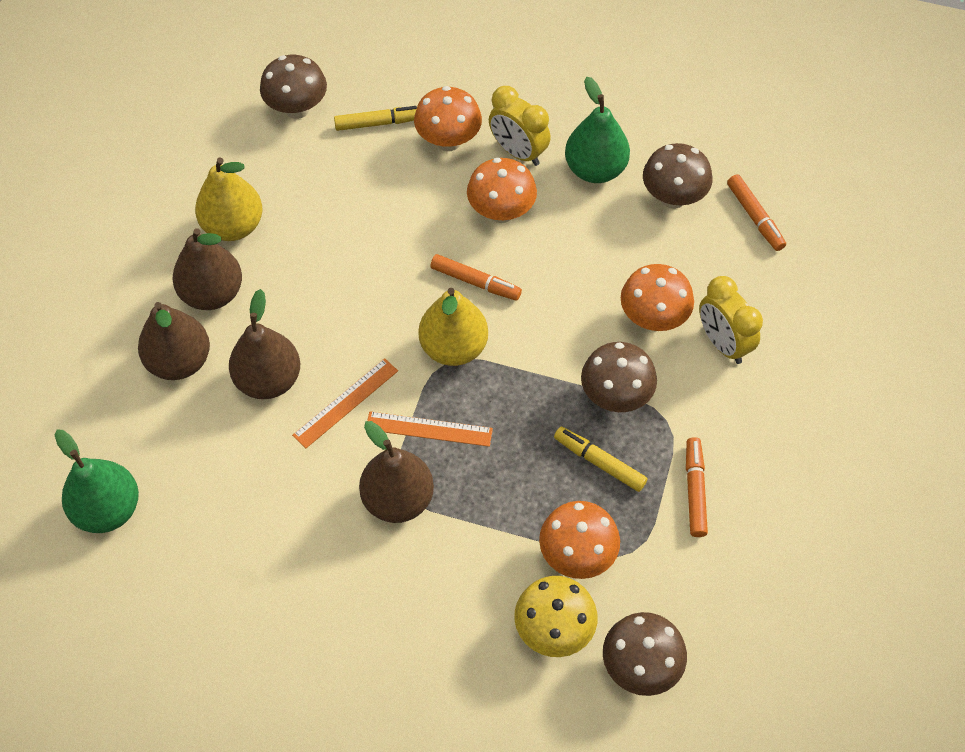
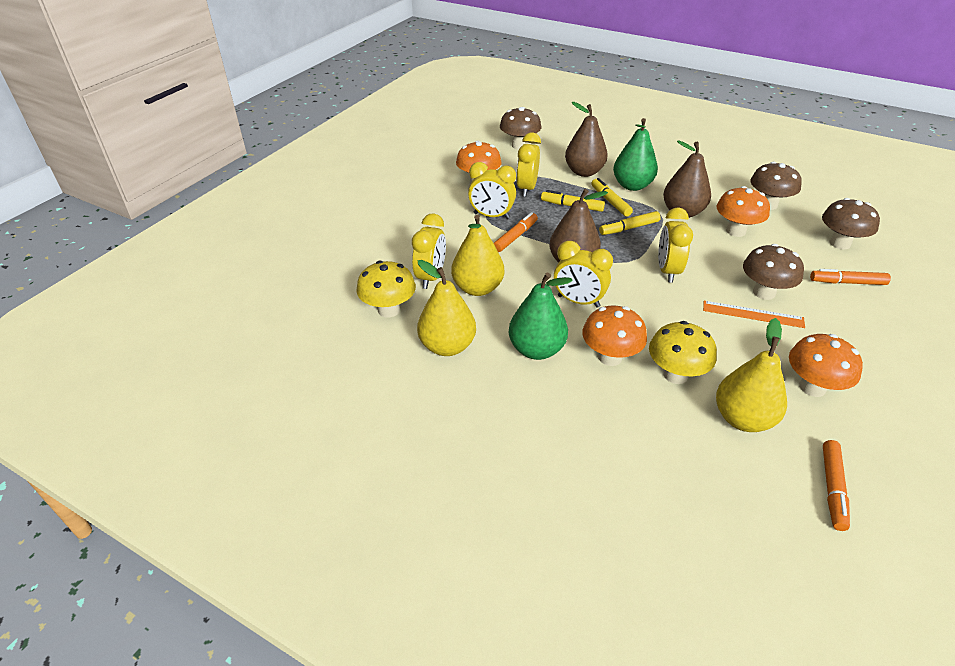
brown pear: [138,302,210,380] [173,228,242,310] [229,289,300,399] [359,421,434,523] = 4 -> [549,189,608,263] [565,102,608,177] [663,140,711,218] = 3
orange ruler: [292,358,398,448] [367,411,493,447] = 2 -> [703,301,805,328] = 1
yellow clock: [489,86,551,166] [699,276,763,364] = 2 -> [412,214,446,289] [468,162,516,219] [516,132,541,197] [554,241,613,308] [658,207,693,283] = 5
yellow marker: [334,106,417,131] [554,427,647,492] = 2 -> [541,190,605,212] [591,178,633,216] [599,211,661,235] = 3
yellow mushroom: [514,576,597,657] = 1 -> [356,261,416,318] [649,321,717,384] = 2
yellow pear: [195,158,263,241] [418,288,488,366] = 2 -> [417,260,476,356] [451,215,504,296] [716,318,787,432] = 3

